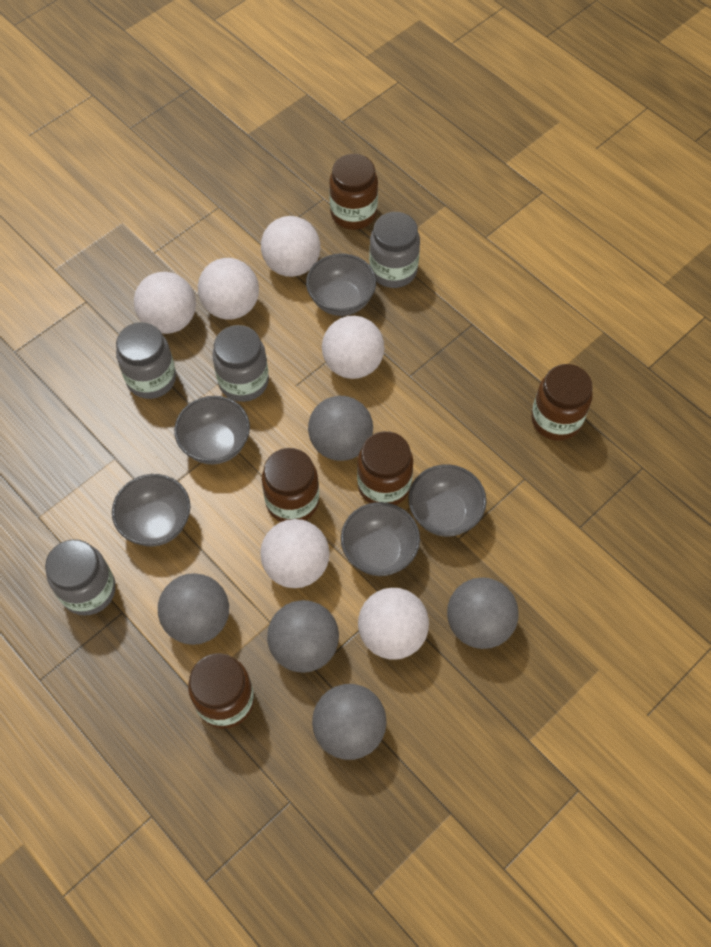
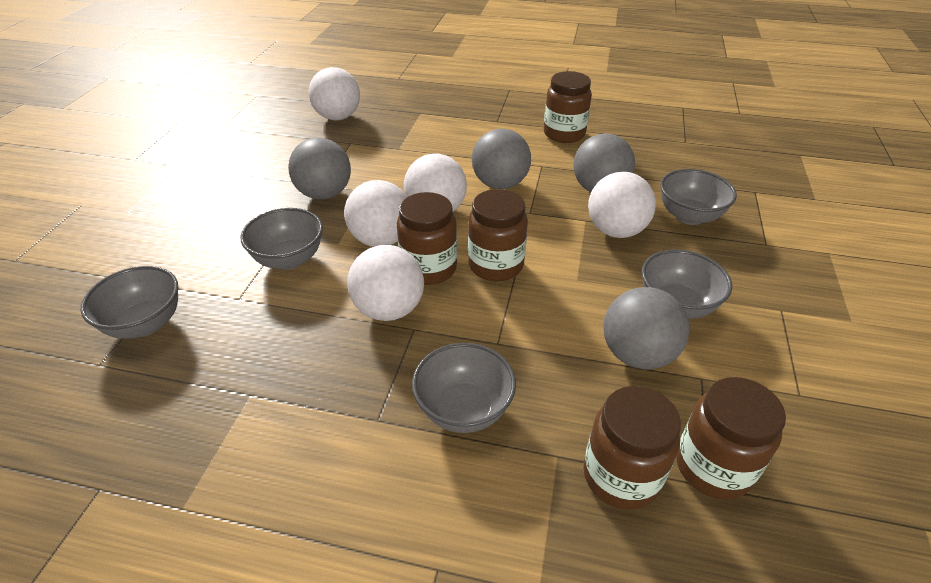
grey ball: [158,573,229,645] [267,600,339,673] [308,396,373,461] [312,684,387,760] [447,577,519,649] = 5 -> [288,138,351,199] [472,129,531,189] [573,133,635,192] [603,287,689,370] = 4
grey jar: [45,539,116,616] [116,322,176,399] [212,325,269,402] [369,212,420,288] = 4 -> none = 0
white ball: [134,272,196,334] [198,258,259,319] [260,519,330,588] [261,216,321,277] [322,316,385,379] [358,588,429,660] = 6 -> [309,67,360,120] [344,180,407,247] [347,245,424,321] [404,153,467,211] [588,172,656,238] = 5

